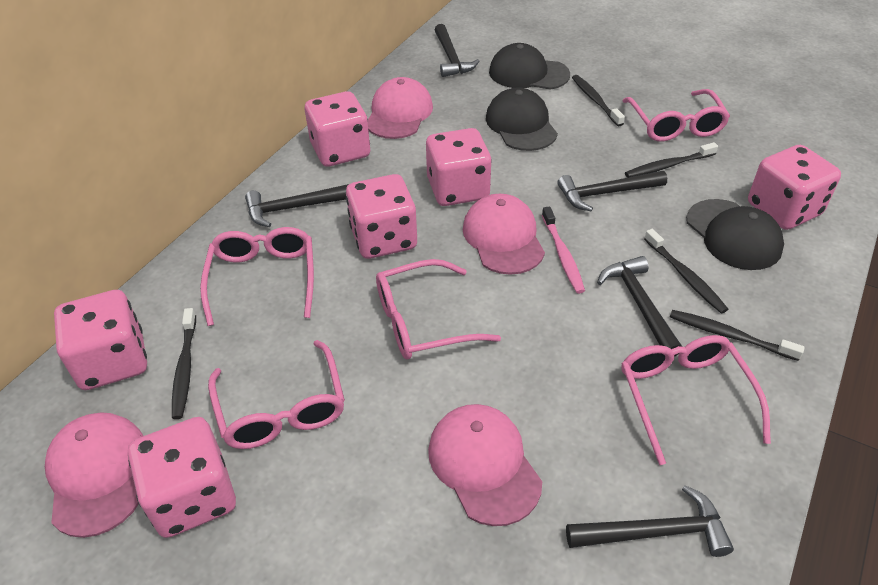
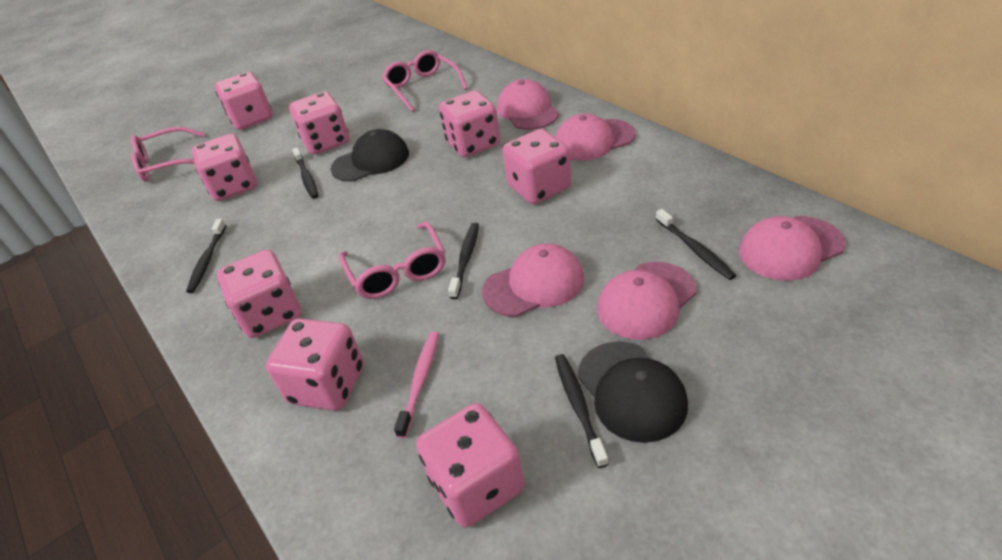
black cap: [486,87,558,151] [489,43,570,90] [686,199,784,270] = 3 -> [330,129,409,182] [578,341,688,443] = 2
black hammer: [245,184,349,227] [435,24,480,77] [557,171,667,211] [566,485,734,557] [597,256,682,357] = 5 -> none = 0
pink cap: [45,412,143,538] [368,77,433,139] [428,404,542,526] [463,194,545,275] = 4 -> [482,243,584,317] [497,79,559,130] [555,113,636,161] [597,262,696,340] [739,216,846,281] = 5
pink dice: [54,290,147,390] [128,417,236,538] [305,91,370,167] [346,174,417,259] [426,128,492,206] [748,145,841,230] = 6 -> [192,134,257,201] [215,72,273,130] [217,249,301,338] [266,318,364,411] [289,91,349,155] [416,403,525,528] [439,90,500,157] [503,129,571,204] = 8
pink glasses: [200,227,314,326] [208,340,345,449] [376,259,501,360] [621,335,771,465] [623,89,730,141] = 5 -> [131,127,205,182] [339,222,446,299] [382,50,468,112] = 3

